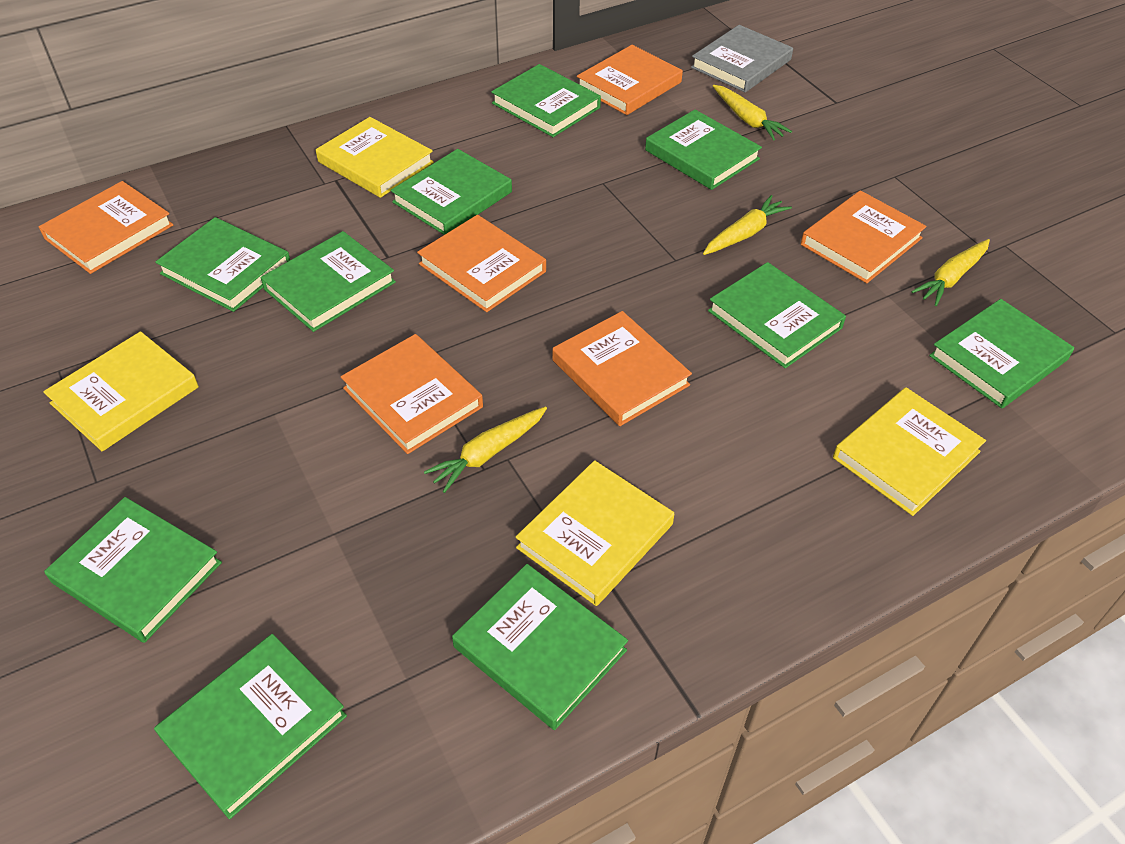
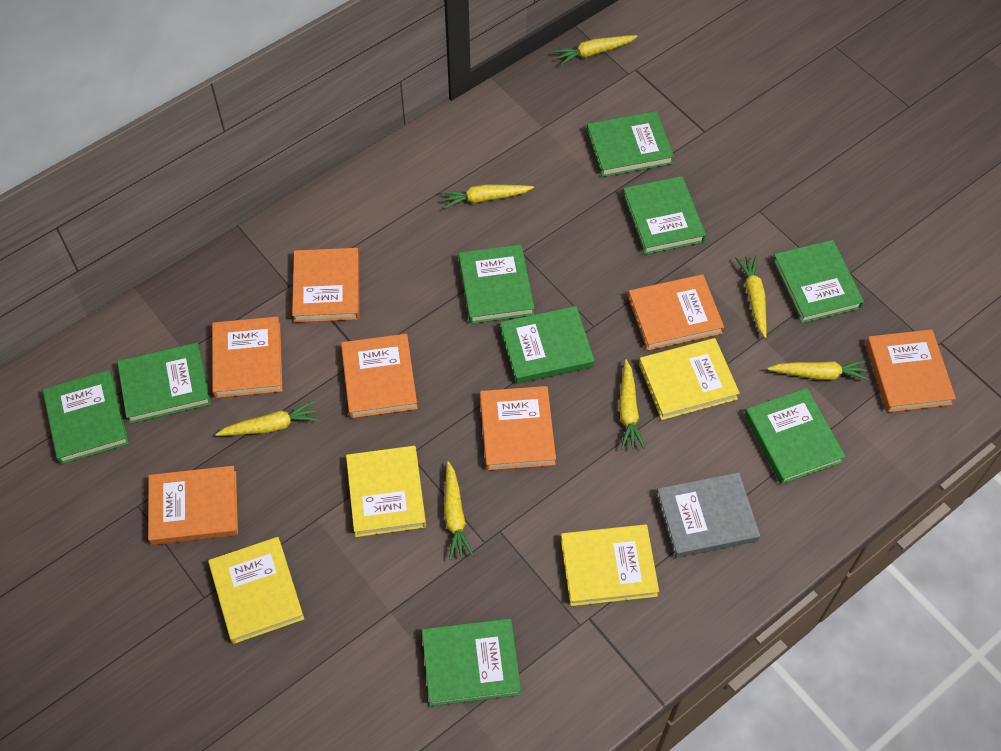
green book: [44,497,222,643] [154,634,347,819] [155,217,290,312] [260,231,396,332] [391,149,512,235] [452,564,628,730] [491,64,601,137] [645,110,762,190] [708,262,846,368] [929,299,1074,408] = 10 -> [43,370,129,464] [117,343,211,424] [422,618,521,706] [458,244,535,324] [500,306,595,384] [586,111,674,177] [623,176,706,255] [744,388,846,484] [772,240,864,324] = 9
orange book: [39,181,173,274] [341,334,483,454] [417,215,546,312] [552,311,692,426] [577,45,683,115] [801,190,926,283] = 6 -> [148,466,238,545] [212,316,283,398] [292,248,359,323] [341,334,418,418] [480,386,556,471] [628,274,724,351] [865,329,956,413] = 7
yellow carrot: [424,407,547,493] [703,195,792,255] [713,85,792,141] [911,239,990,306] = 4 -> [215,401,319,436] [441,184,534,209] [444,461,474,560] [554,35,638,65] [619,359,645,450] [736,255,767,338] [767,360,869,380] = 7

